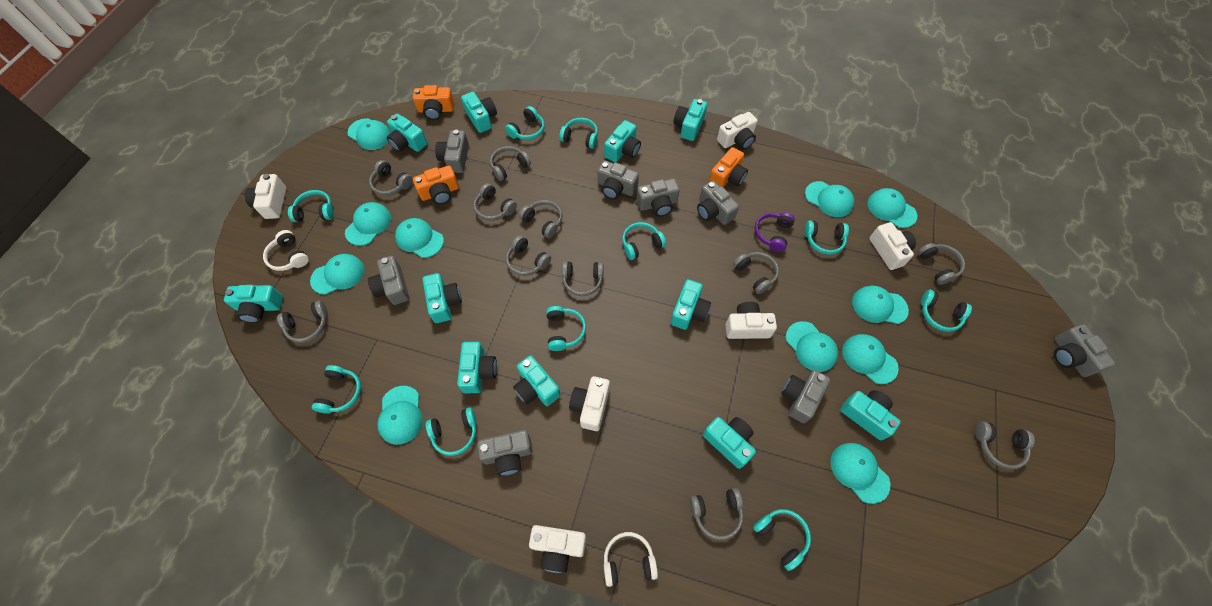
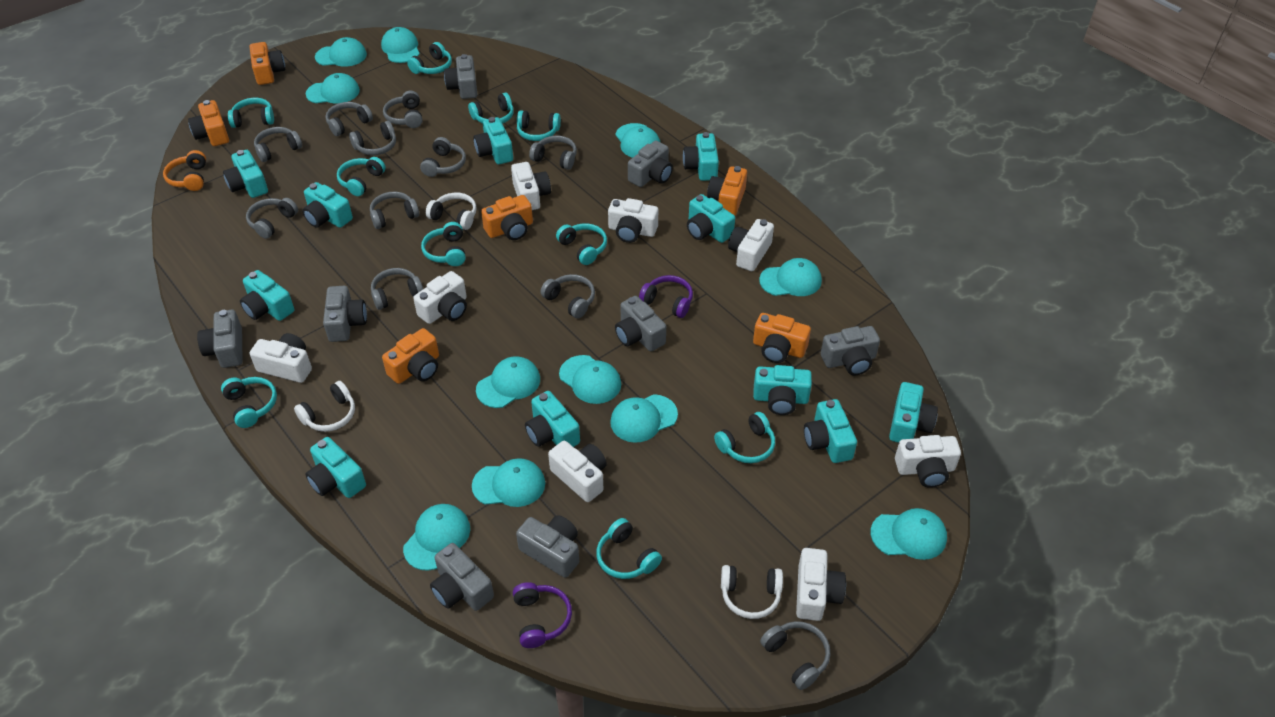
orange camera: [413,85,454,120] [413,165,459,204] [709,147,748,187] = 3 -> [188,100,229,146] [250,42,285,85] [382,328,439,384] [481,195,533,240] [707,166,747,216] [753,313,811,363] = 6
orange headphones: none = 0 -> [163,150,206,191] = 1
purple headphones: [754,212,795,252] = 1 -> [513,582,572,648] [639,275,693,318] = 2
white camera: [245,174,286,219] [529,525,586,573] [569,376,610,431] [717,112,757,150] [726,302,777,339] [869,222,916,270] = 6 -> [250,333,312,383] [413,271,467,324] [511,162,551,210] [548,441,607,502] [608,198,658,243] [728,219,774,271] [796,548,846,621] [895,435,961,488] = 8
white headphones: [263,230,309,271] [603,532,658,587] = 2 -> [294,381,355,432] [426,193,477,230] [721,565,783,619] = 3

